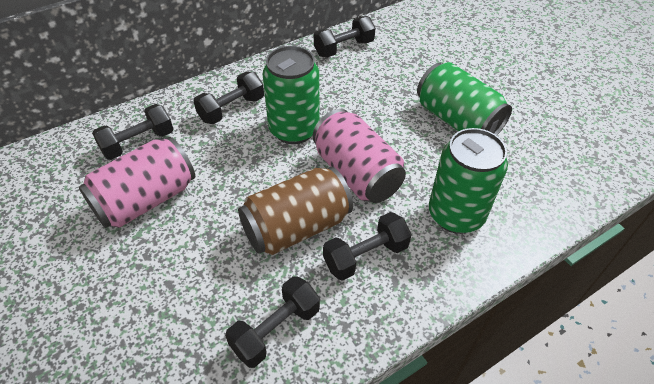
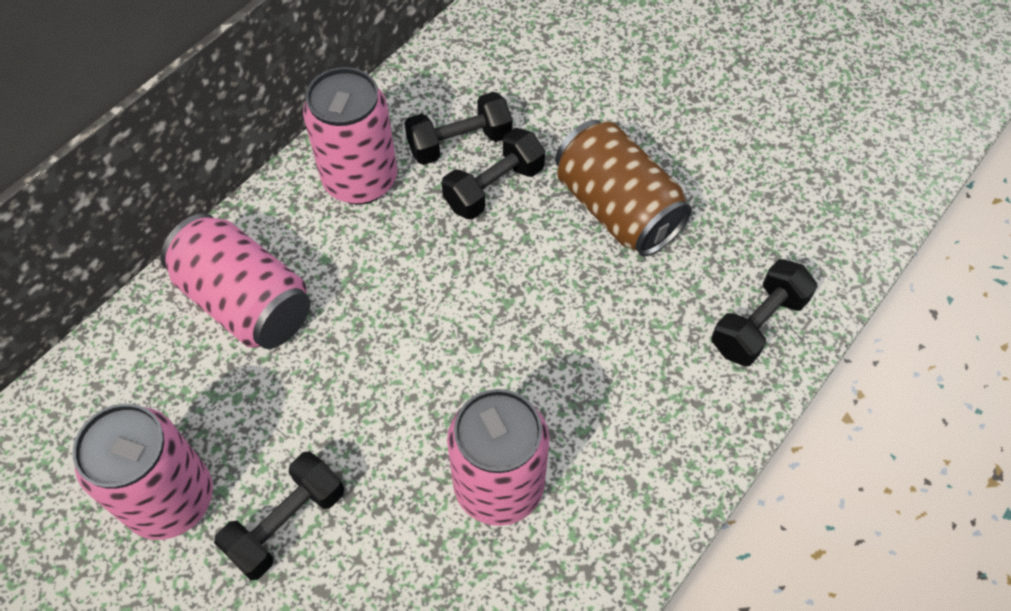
black dumbbell: [92,104,173,160] [193,72,264,124] [225,276,320,368] [314,16,375,57] [323,212,412,281] = 5 -> [214,452,344,580] [404,92,512,165] [442,128,545,220] [711,259,818,366] = 4
green can: [263,46,319,144] [417,62,512,135] [429,128,508,234] = 3 -> none = 0
pink can: [79,137,195,228] [313,109,406,203] = 2 -> [73,404,213,540] [161,213,310,349] [303,67,397,205] [447,389,549,526] = 4

